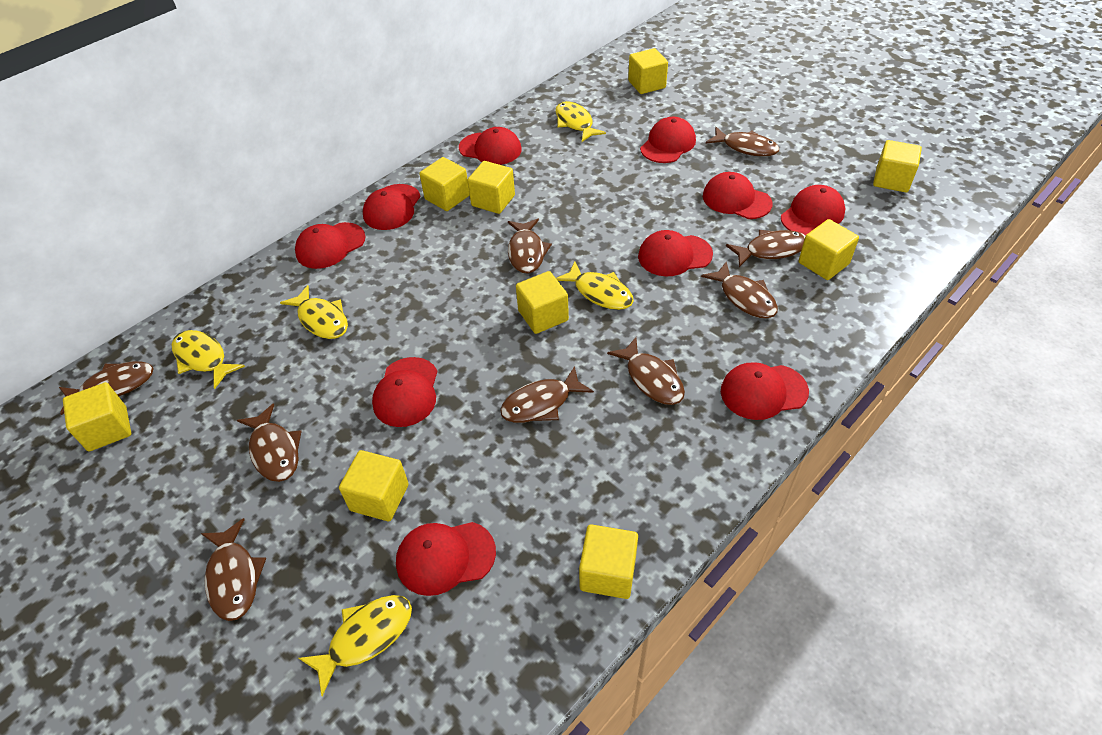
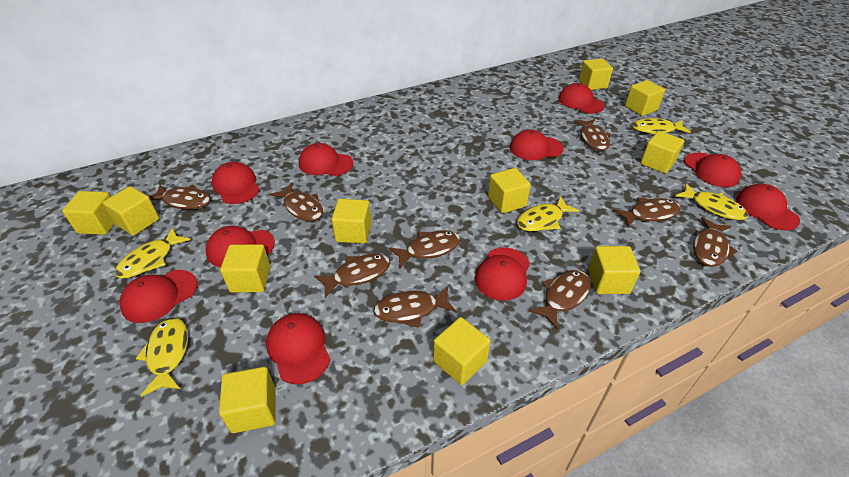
yellow cube: [63,382,131,451] [339,450,409,521] [419,157,470,211] [467,161,515,214] [516,271,569,334] [579,524,638,599] [628,48,668,94] [799,219,859,280] [873,140,922,192] = 9 -> [62,191,115,235] [103,186,159,236] [219,367,276,433] [220,244,271,293] [332,199,371,244] [433,317,491,385] [488,168,531,214] [579,59,613,90] [588,246,640,294] [625,80,665,116] [640,131,684,174] = 11

